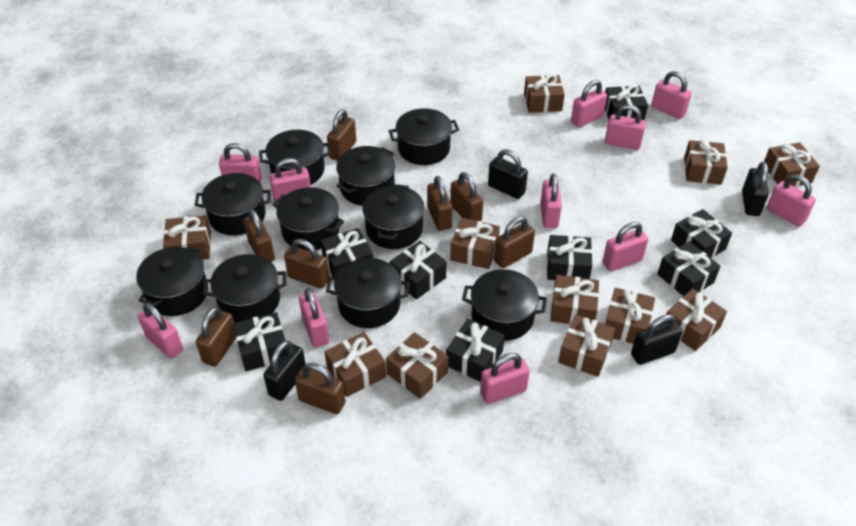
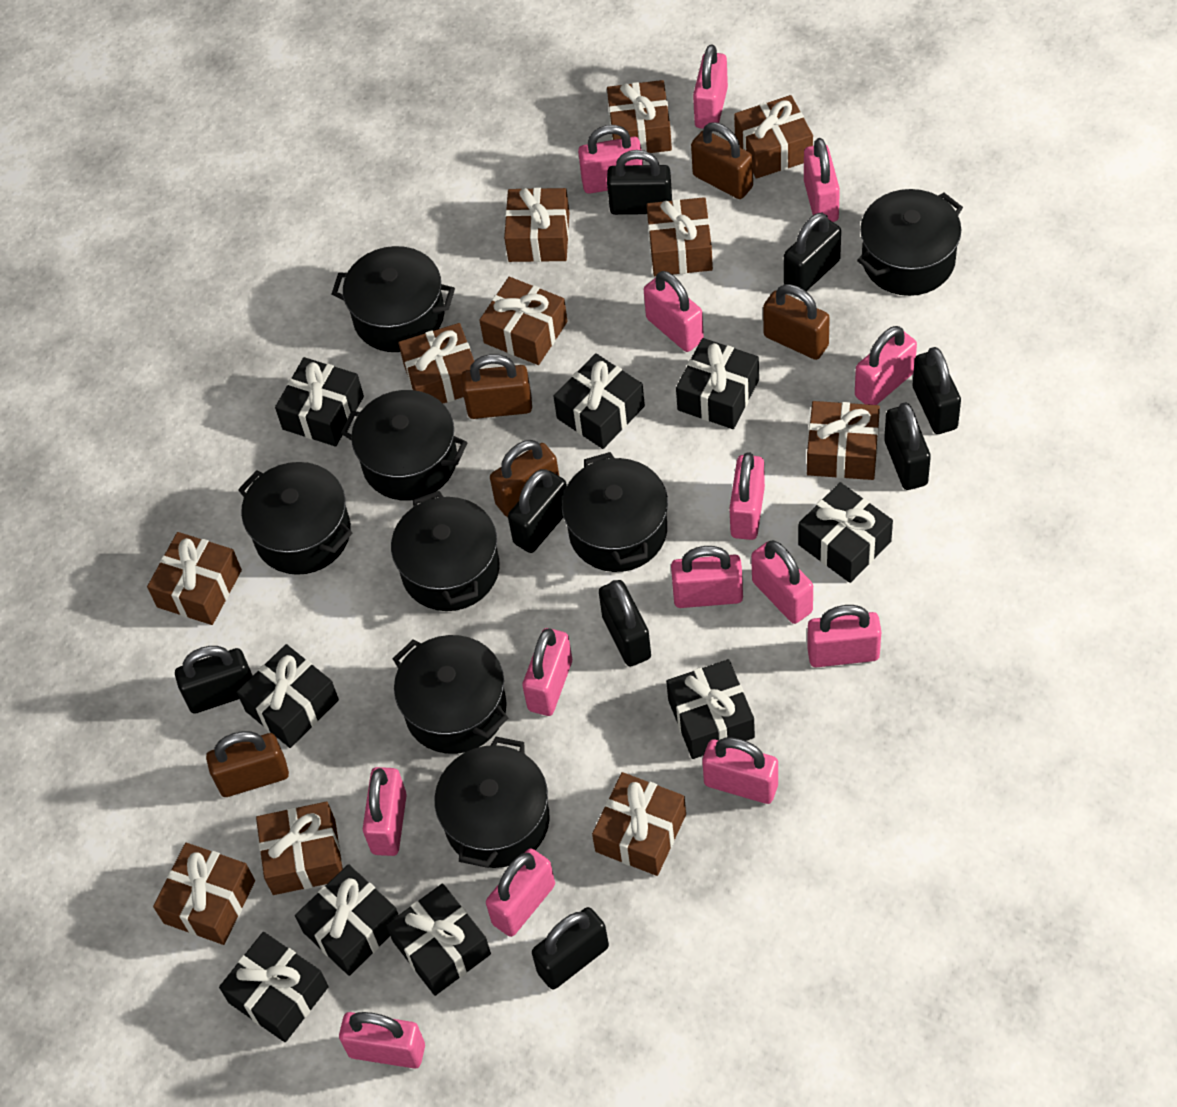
black gift: [233,312,285,371] [321,228,373,277] [390,241,447,299] [446,319,505,382] [547,235,592,280] [605,85,648,120] [657,241,720,296] [671,209,732,258] = 8 -> [219,932,329,1042] [237,644,339,748] [275,357,364,447] [295,864,398,976] [386,884,491,996] [553,353,645,449] [666,659,755,759] [676,338,759,429] [798,482,893,583] = 9
black padlock: [263,340,306,401] [488,149,528,199] [631,314,683,365] [742,162,769,216] = 4 -> [175,646,253,714] [508,469,567,553] [532,907,609,989] [598,580,651,667] [607,150,672,215] [784,213,841,291] [884,402,931,490] [913,347,961,434] = 8
black pot: [136,245,208,316] [195,173,271,235] [203,254,287,323] [259,130,331,184] [273,187,344,251] [326,258,410,328] [336,146,396,206] [362,184,425,249] [389,108,459,165] [462,269,547,341] = 10 -> [238,462,352,575] [332,246,455,352] [341,390,468,501] [391,491,499,611] [393,635,508,754] [434,736,550,868] [562,452,668,572] [857,189,963,296] = 8
brown padlock: [196,307,236,367] [243,209,275,262] [284,239,329,289] [295,363,345,414] [327,109,356,161] [427,176,452,231] [450,172,483,221] [494,216,535,268] = 8 -> [206,731,289,797] [461,354,532,419] [490,440,559,517] [691,122,753,199] [763,284,830,360] = 5
pink padlock: [138,303,183,359] [219,143,262,183] [269,158,311,205] [299,288,329,347] [480,353,530,404] [540,173,562,228] [571,80,607,127] [602,222,648,271] [605,105,646,150] [651,71,692,119] [766,175,816,227] = 11 -> [339,1012,425,1069] [363,767,407,856] [486,848,555,937] [522,628,572,716] [578,125,643,194] [644,271,704,352] [671,546,743,608] [693,44,728,129] [702,737,778,804] [729,452,765,540] [751,541,813,624] [804,138,840,222] [807,605,881,667] [855,326,917,405] = 14

